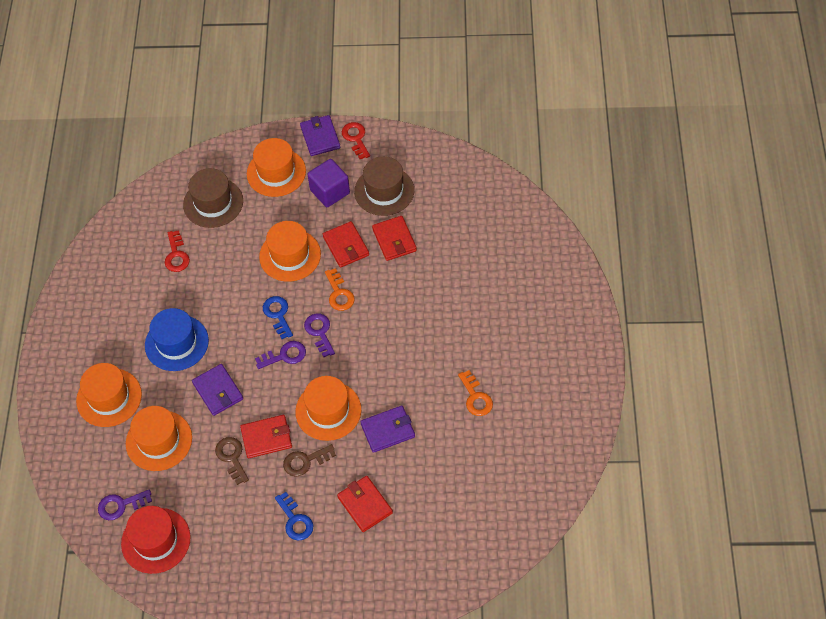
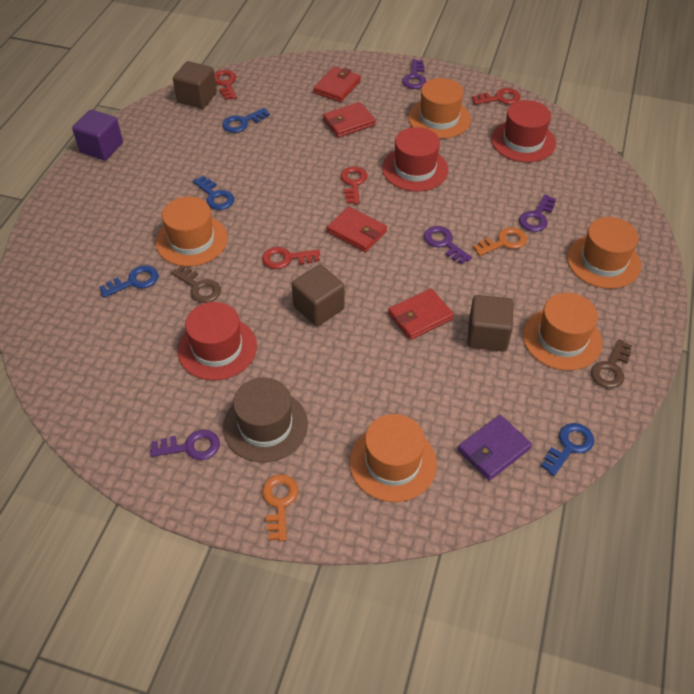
blue hat: [145,308,209,371] = 1 -> none = 0
blue key: [263,296,293,339] [275,492,313,541] = 2 -> [99,265,159,298] [193,176,234,210] [222,108,270,133] [541,423,594,476] = 4
brown cube: none = 0 -> [173,61,217,109] [292,264,345,326] [467,295,513,352] = 3
brown hat: [183,168,243,228] [354,156,414,216] = 2 -> [223,378,308,462] = 1
purple key: [98,490,152,520] [255,341,306,369] [304,313,335,357] = 3 -> [150,429,220,460] [402,59,426,89] [424,226,472,264] [519,194,556,232] = 4
purple wallet: [192,364,243,416] [300,115,340,156] [360,406,415,453] = 3 -> [458,415,532,481] = 1
red hat: [121,506,191,574] = 1 -> [177,302,257,380] [382,127,448,192] [491,100,556,162] = 3
red key: [165,230,190,272] [342,122,370,159] = 2 -> [214,70,237,100] [262,247,320,269] [340,166,368,204] [472,88,520,105] = 4

